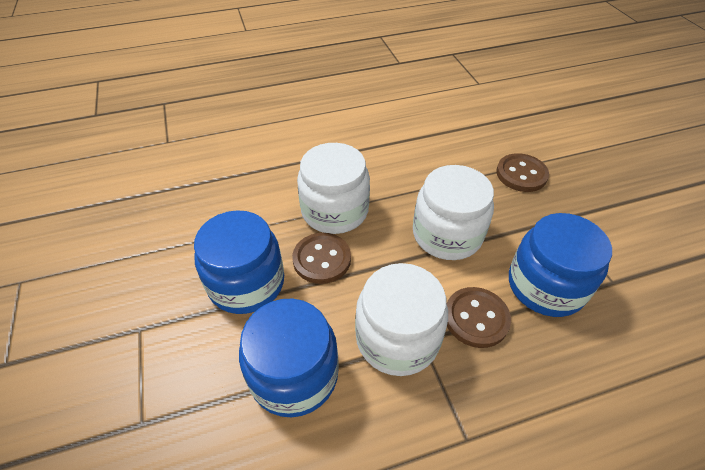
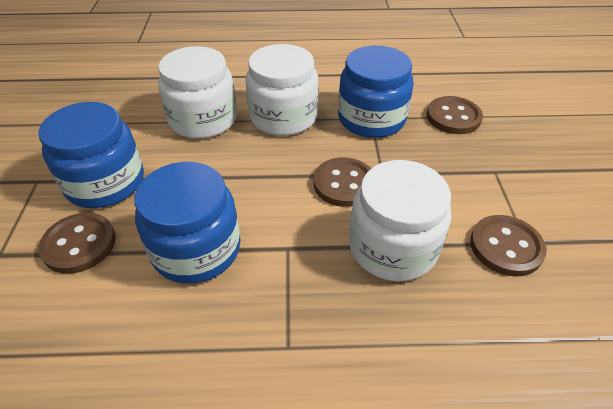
brown button: [292,233,351,284] [447,287,511,348] [496,153,549,192] = 3 -> [38,213,116,274] [313,157,371,207] [427,96,483,134] [470,215,546,277] = 4

